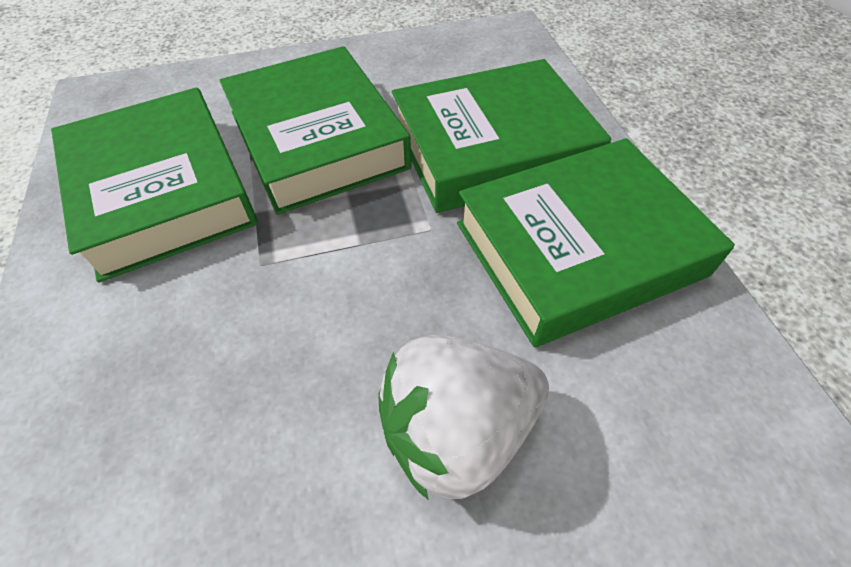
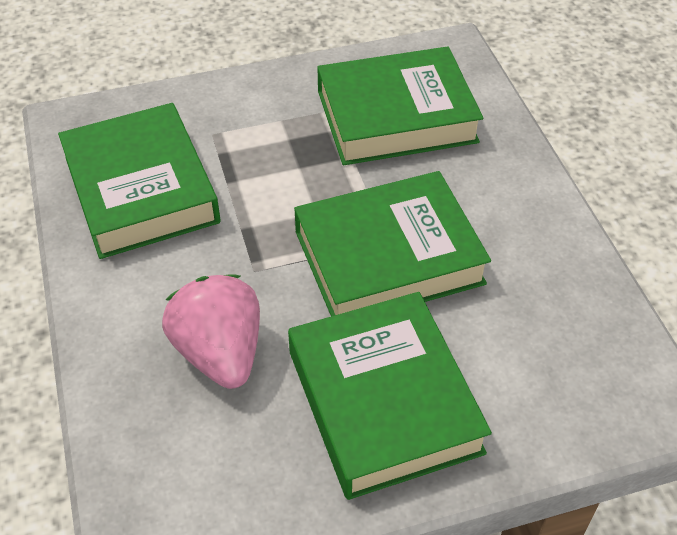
pink strawberry: none = 0 -> [162,275,260,389] = 1
white strawberry: [378,335,549,500] = 1 -> none = 0

